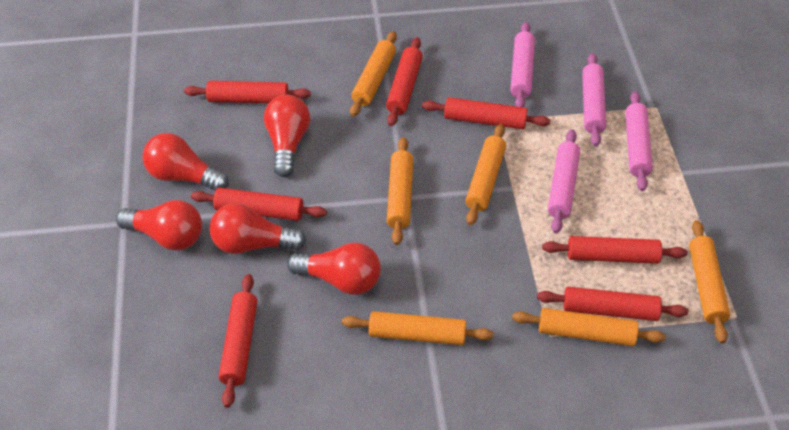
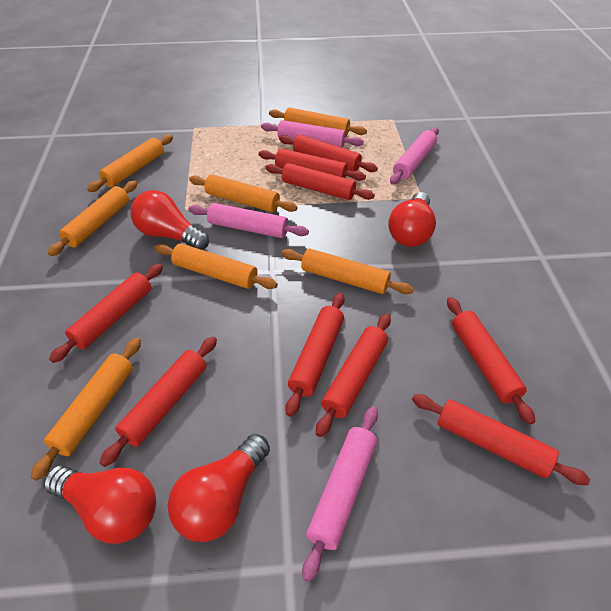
orange rolling pin: [342,311,494,345] [350,31,397,117] [387,137,413,245] [465,124,506,225] [512,308,666,346] [689,220,730,344] = 6 -> [31,338,141,481] [48,181,137,256] [87,135,173,192] [155,243,277,289] [189,175,298,212] [269,107,367,136] [281,249,414,294] = 7
red light bulb: [116,200,202,251] [142,133,229,191] [210,203,306,254] [264,95,310,177] [287,242,381,295] = 5 -> [44,465,156,544] [131,190,209,250] [168,434,270,542] [388,192,436,247] = 4
red rolling pin: [184,81,311,103] [191,187,327,221] [219,274,257,408] [386,37,423,126] [422,97,550,129] [537,287,688,321] [542,236,687,264] = 7 -> [49,264,163,363] [100,337,217,467] [258,149,366,181] [266,163,375,200] [279,135,378,172] [285,293,344,417] [316,314,391,437] [412,394,590,485] [447,297,535,425] = 9

